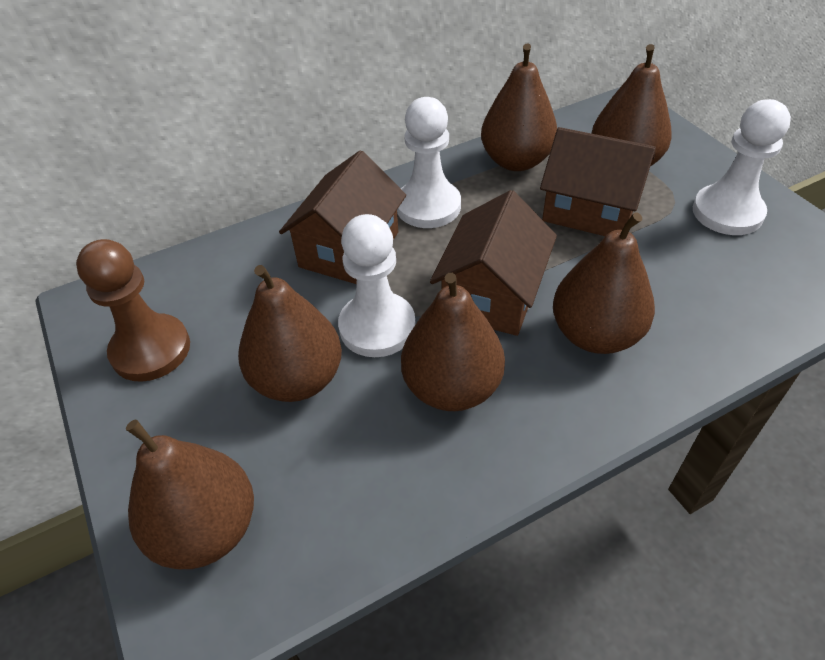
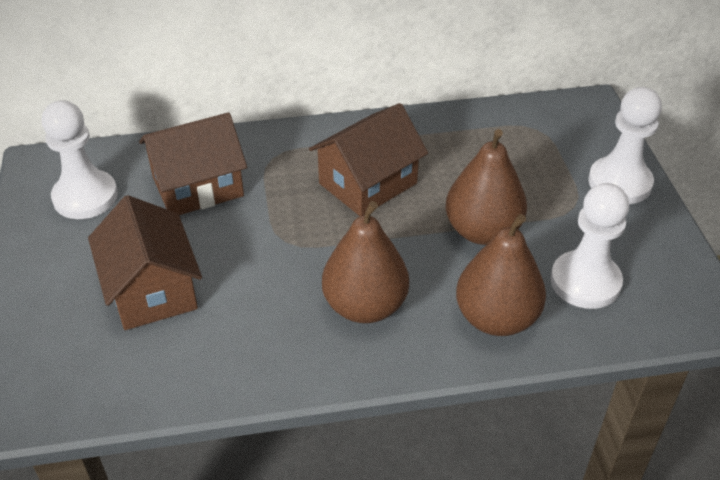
brown pawn: [76,239,190,382] = 1 -> none = 0
brown pear: [126,420,254,569] [238,265,342,402] [401,273,505,411] [481,43,557,171] [553,212,655,354] [591,44,672,167] = 6 -> [322,201,409,323] [446,129,527,245] [456,214,546,336] = 3

